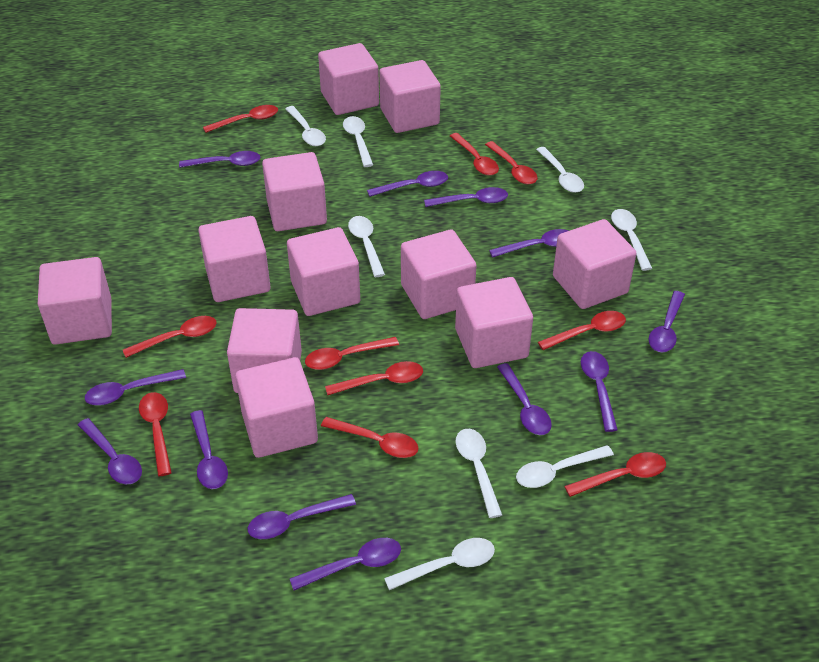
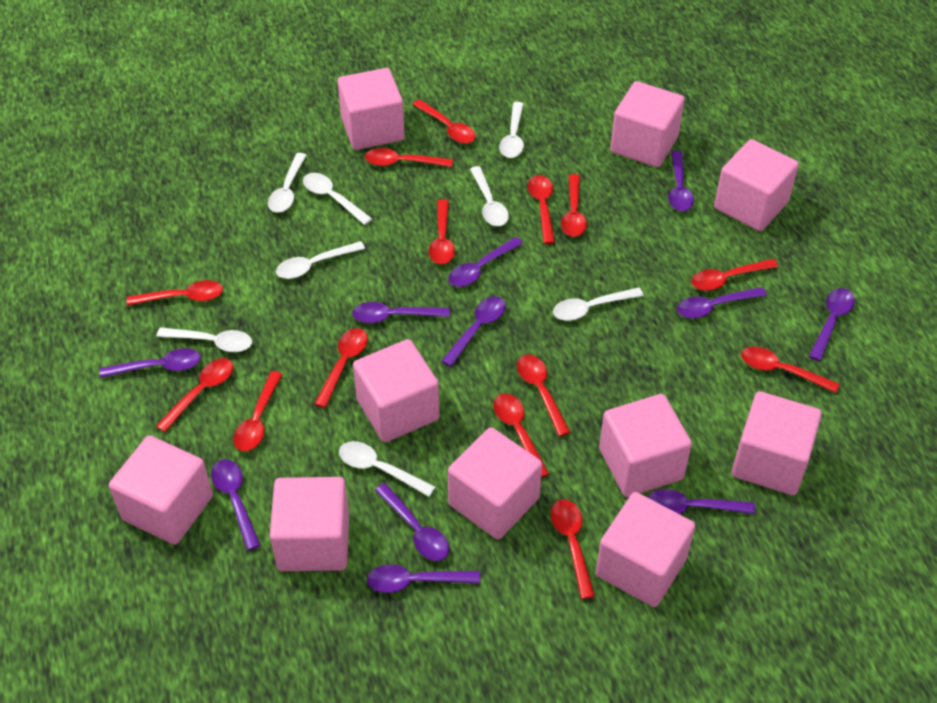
pink cube: [38,257,112,345] [198,216,271,302] [227,308,302,393] [235,357,318,458] [262,152,327,231] [287,227,360,316] [318,43,379,115] [379,60,441,133] [401,229,476,319] [455,277,533,368] [553,219,636,309] = 11 -> [109,435,213,545] [270,477,349,571] [338,68,405,150] [353,339,440,442] [448,427,542,539] [596,492,695,607] [599,394,692,497] [610,81,685,167] [714,139,799,231] [732,391,822,495] = 10
purple spoon: [78,418,142,484] [85,369,186,406] [179,151,260,168] [190,410,228,489] [248,494,356,539] [290,538,401,591] [367,171,448,197] [424,187,508,207] [489,229,569,258] [497,363,552,435] [581,351,618,432] [648,291,685,352] = 12 -> [100,348,201,378] [211,459,261,551] [352,302,450,323] [367,564,480,593] [375,483,449,561] [441,297,505,367] [448,237,523,287] [647,489,755,514] [668,151,694,211] [677,287,767,319] [809,288,855,361] = 11
red spoon: [123,316,217,358] [139,392,172,476] [203,105,278,133] [305,337,399,370] [321,417,418,458] [325,361,423,395] [450,133,499,176] [485,141,537,185] [538,311,626,350] [564,452,666,497] = 10 -> [127,280,223,306] [156,358,233,432] [234,371,283,451] [314,328,368,408] [365,148,453,167] [412,99,476,144] [429,199,455,265] [493,393,549,478] [517,354,570,437] [528,175,555,244] [551,499,595,599] [561,174,587,237] [691,259,778,291] [741,346,840,393] = 14

